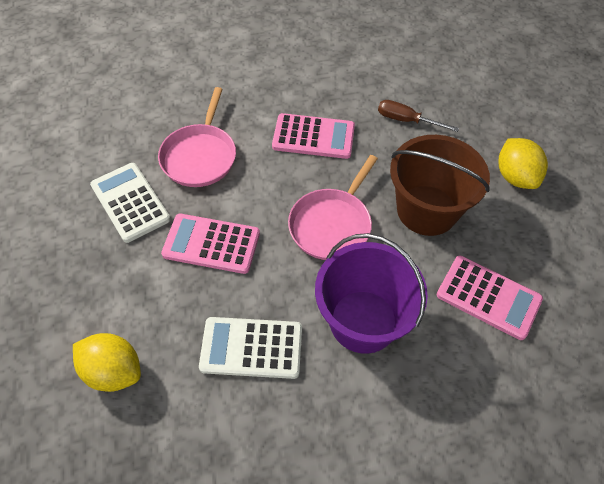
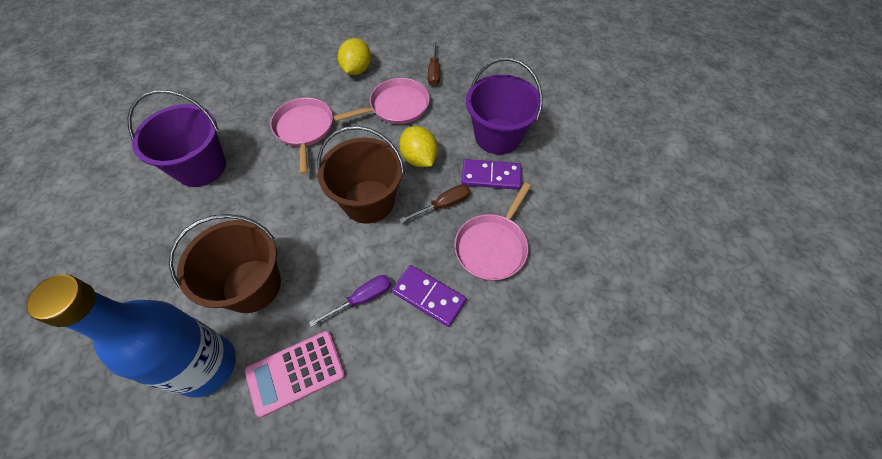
blue bottle: none = 0 -> [26,274,236,398] = 1
brown bucket: [390,135,490,236] = 1 -> [169,214,281,313] [317,126,405,224] = 2
brown screwdriver: [378,100,459,132] = 1 -> [399,184,470,223] [428,40,440,86] = 2
pink calculator: [161,214,260,274] [272,113,355,159] [437,255,543,340] = 3 -> [245,331,345,417] = 1
pink pan: [158,87,236,187] [288,155,378,260] = 2 -> [270,98,333,174] [334,78,430,124] [454,183,531,281] = 3
purple bucket: [315,233,428,354] = 1 -> [127,90,226,187] [466,58,543,155] = 2
purple domino: none = 0 -> [392,265,466,327] [461,159,521,190] = 2
purple screwdriver: none = 0 -> [309,275,391,327] = 1
white calculator: [90,163,170,243] [199,317,302,379] = 2 -> none = 0

